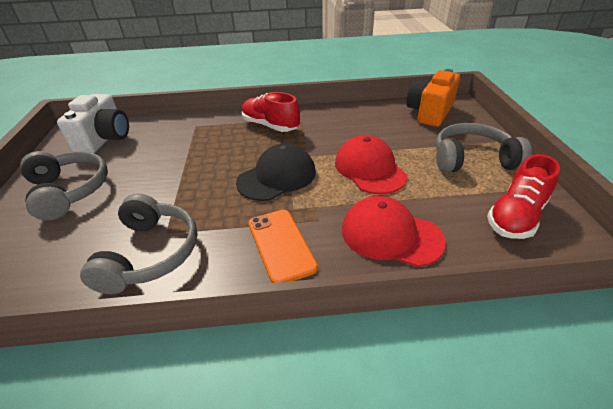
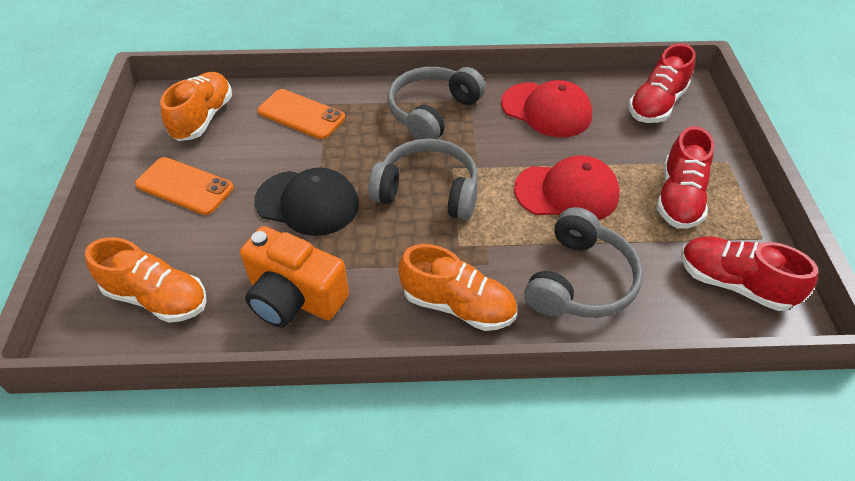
orange phone: [248,210,318,283] = 1 -> [135,157,234,215] [257,89,345,139] = 2
orange shoe: none = 0 -> [85,237,207,323] [160,72,232,141] [399,244,517,331] = 3
red shoe: [241,92,300,132] [487,154,560,239] = 2 -> [628,44,695,123] [657,126,715,229] [681,236,818,311] = 3
white camera: [57,94,129,153] = 1 -> none = 0

